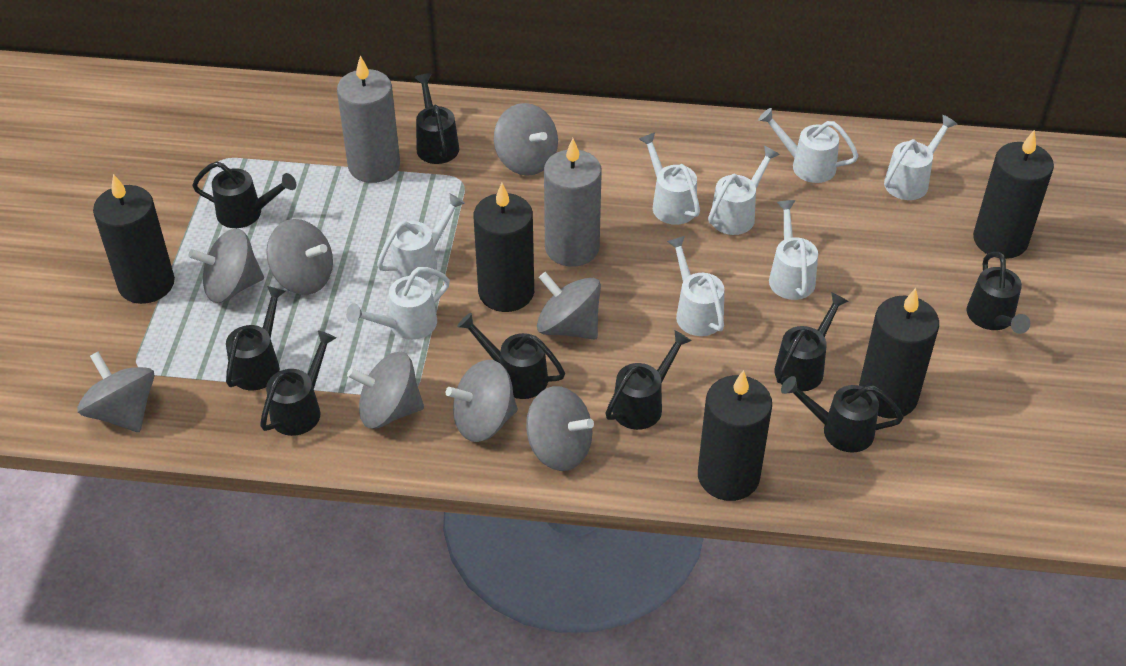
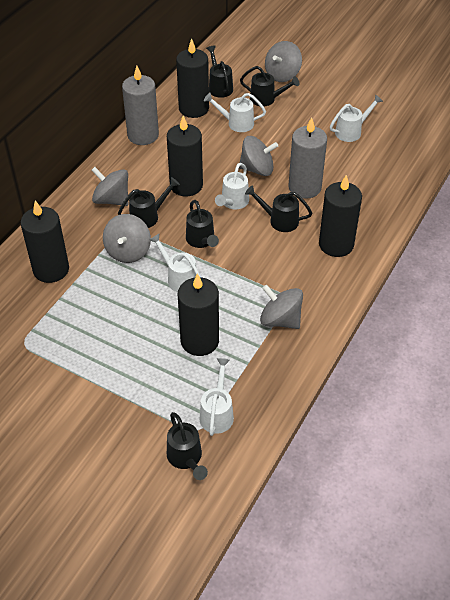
black watering can: [192,161,296,228] [226,286,286,390] [260,330,336,436] [415,73,459,164] [457,313,565,399] [605,331,691,430] [775,292,848,391] [781,376,903,453] [967,252,1030,334] = 9 -> [118,177,180,228] [167,412,208,480] [186,200,219,248] [206,46,233,98] [240,66,299,106] [245,185,312,232] = 6
grey spinning top: [77,352,154,432] [188,229,264,303] [266,219,333,295] [347,352,424,429] [446,360,518,442] [494,103,558,176] [526,386,594,471] [537,272,601,339] = 8 -> [92,167,128,206] [103,214,151,263] [239,136,278,176] [260,285,303,329] [265,41,302,82] = 5
white watering can: [346,267,450,340] [377,193,465,280] [639,132,700,225] [667,236,724,336] [708,146,780,235] [758,108,858,183] [769,200,818,300] [884,115,957,200] = 8 -> [150,234,201,292] [199,358,234,436] [204,93,266,132] [215,163,249,209] [330,94,383,142] = 5

